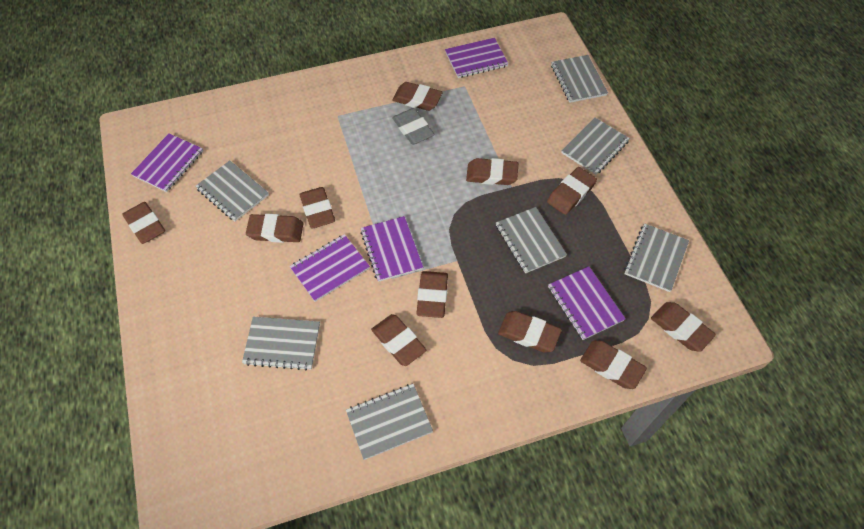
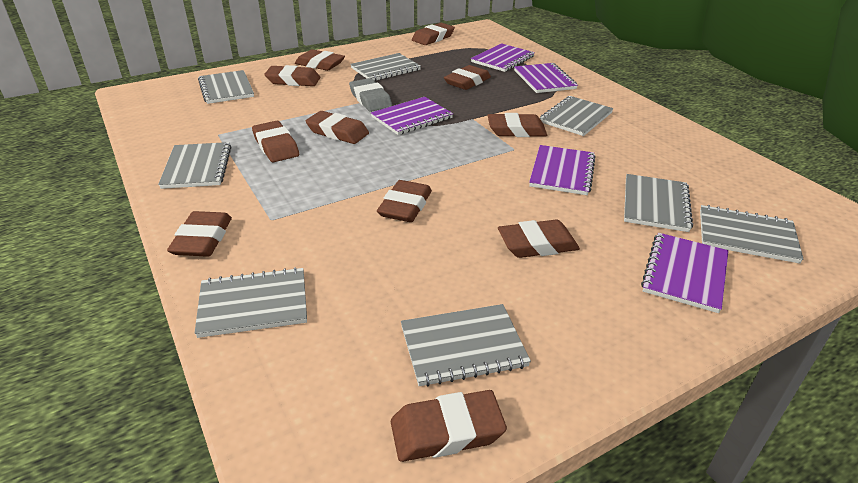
grey notebook: [196,161,269,221] [242,317,320,370] [346,384,433,460] [496,207,567,273] [551,55,608,103] [561,117,630,175] [624,223,689,292] = 7 -> [158,142,232,189] [195,267,307,338] [198,70,254,104] [350,53,421,81] [401,304,531,387] [540,96,613,136] [624,174,693,232] [700,205,803,264] = 8

